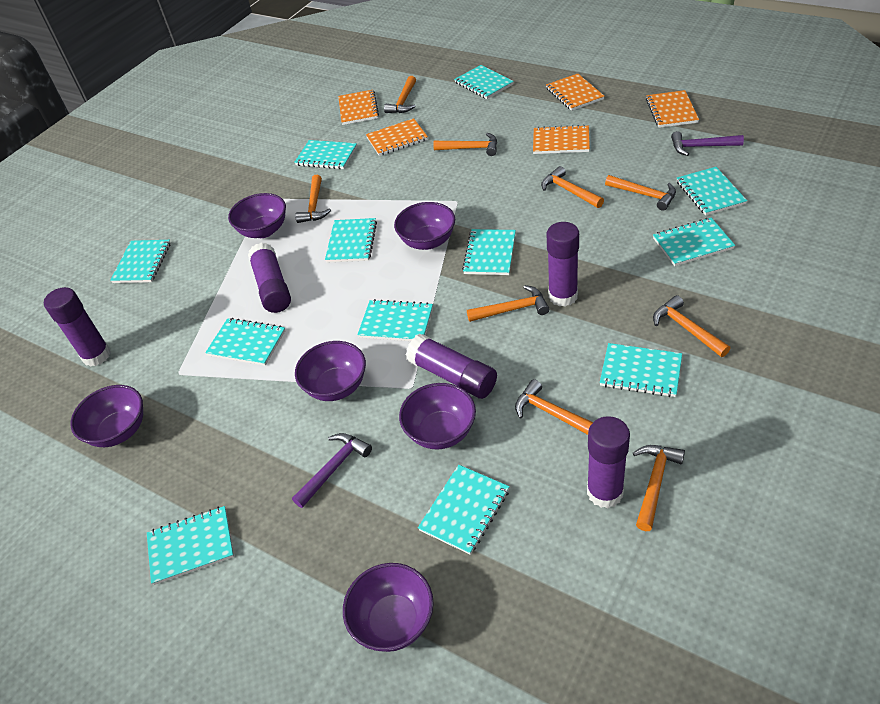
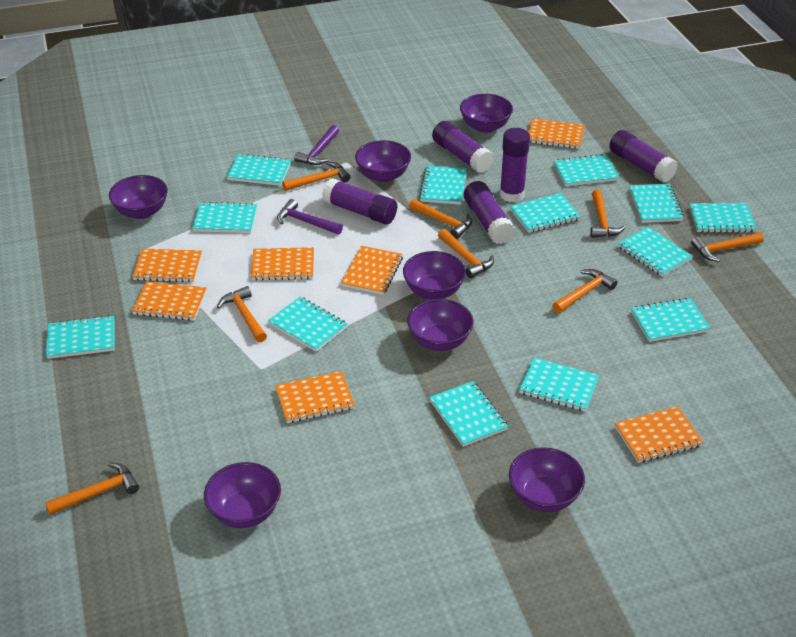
orange hammer: [295,175,331,223] [384,76,416,113] [433,133,497,156] [467,285,549,322] [515,379,593,435] [541,166,604,208] [605,175,676,211] [633,445,685,531] [653,295,730,357] = 9 -> [45,463,139,515] [217,286,267,343] [282,162,350,191] [409,199,472,239] [438,229,494,278] [552,269,617,313] [590,190,626,238] [691,232,764,262] = 8
orange notebook: [338,90,379,125] [366,118,428,156] [533,125,590,154] [546,73,604,111] [646,90,699,128] = 5 -> [132,249,202,282] [132,281,207,321] [251,247,314,281] [275,371,355,423] [341,246,403,295] [528,118,585,149] [615,406,704,463] = 7
purple bowl: [70,385,143,447] [228,193,286,238] [295,341,366,401] [343,563,434,652] [394,202,455,250] [399,383,476,449] = 6 -> [109,175,168,219] [204,462,281,528] [355,140,411,182] [403,251,466,300] [407,299,474,351] [460,94,513,133] [509,447,585,512] = 7
turquoise notebook: [110,240,170,283] [147,506,234,585] [205,318,285,366] [294,140,357,169] [325,218,377,263] [357,299,433,341] [418,465,510,555] [454,65,514,99] [462,229,516,275] [600,343,682,397] [653,218,735,266] [677,167,747,216] = 12 -> [46,315,115,359] [192,202,257,233] [227,154,291,186] [268,297,347,352] [419,166,467,205] [429,381,508,447] [510,193,581,233] [519,357,599,411] [554,154,619,187] [618,227,693,276] [629,184,684,223] [631,298,710,342] [689,203,757,233] = 13

